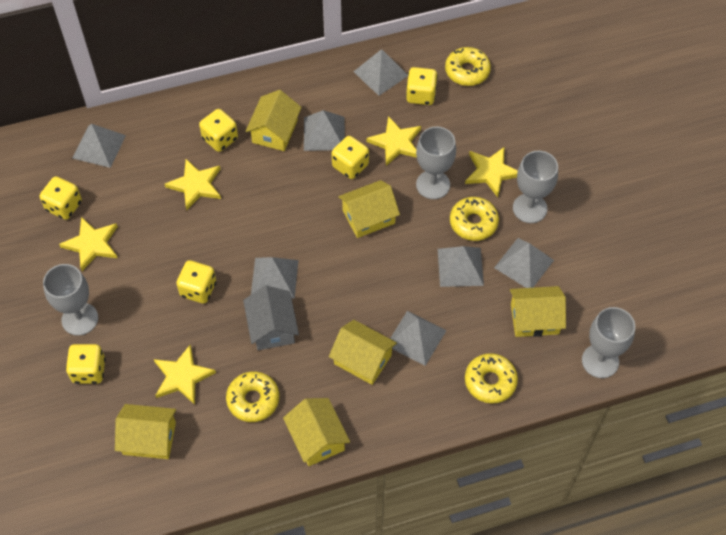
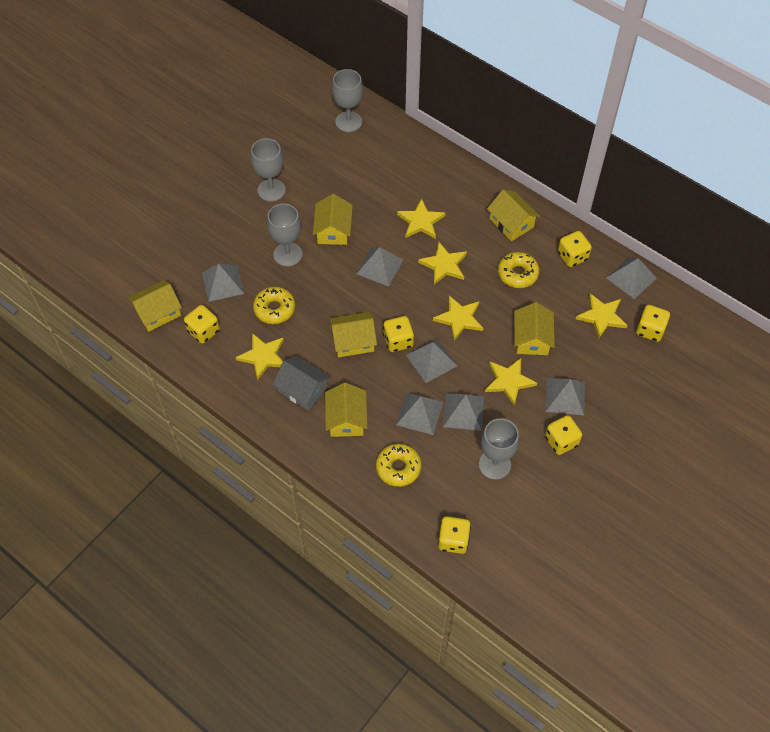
yellow donut: [226,372,279,422] [445,47,491,86] [450,197,499,241] [465,353,518,404] = 4 -> [253,287,295,324] [376,444,422,487] [498,252,539,288] = 3
yellow star: [59,217,118,271] [154,345,216,405] [165,159,221,210] [366,116,421,166] [465,147,518,197] = 5 -> [236,333,284,380] [397,198,445,239] [418,242,467,284] [433,295,483,341] [485,358,537,406] [576,294,628,338] = 6

